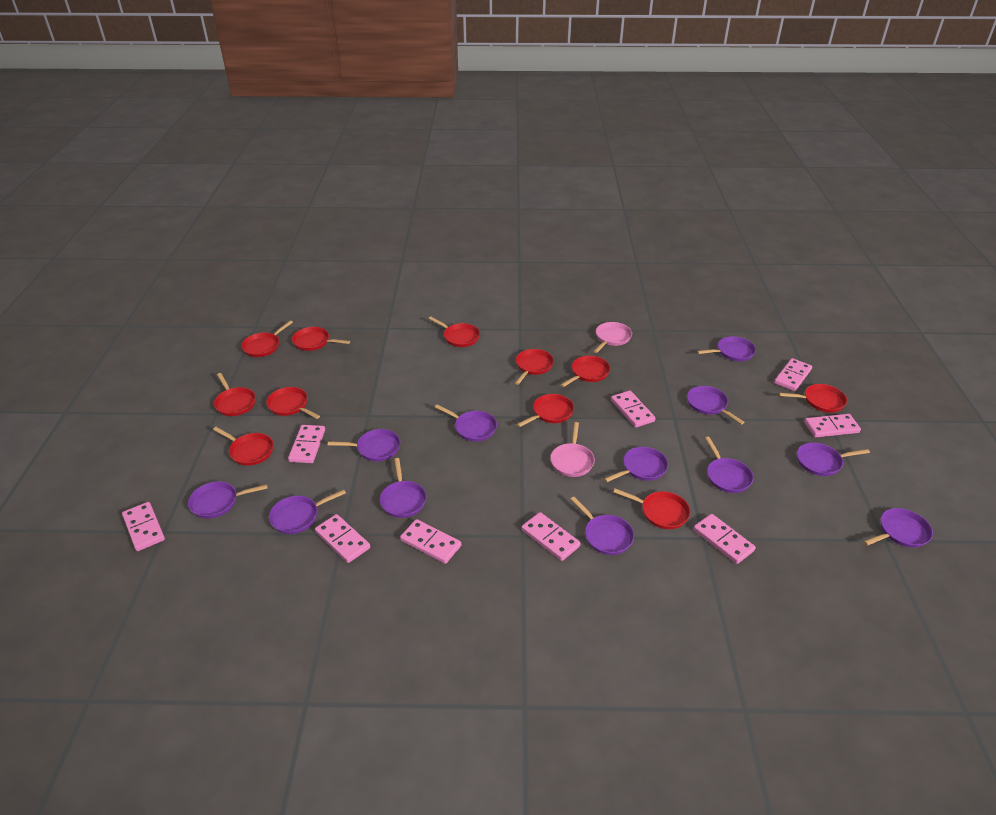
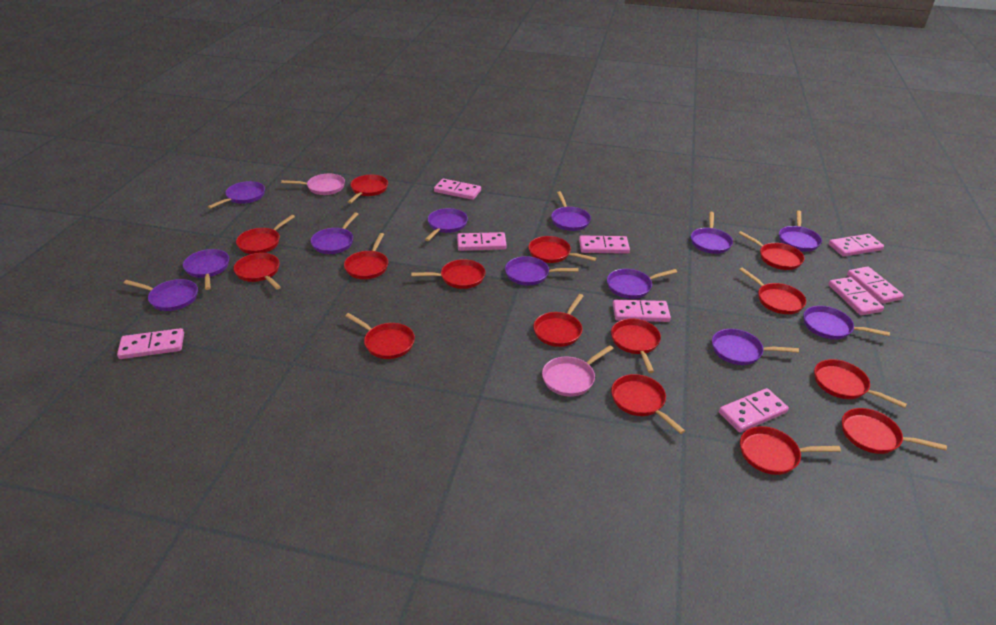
red pan: [213,427,274,466] [214,373,256,416] [241,320,293,357] [266,387,320,419] [292,327,350,351] [428,316,480,347] [515,349,554,385] [516,394,574,427] [561,356,610,387] [613,488,690,529] [779,384,847,413] = 11 -> [233,253,281,290] [236,215,295,254] [344,233,388,279] [345,313,415,359] [348,175,388,204] [411,259,486,289] [528,236,596,263] [533,294,583,347] [611,319,661,373] [611,374,685,434] [738,231,805,270] [739,267,806,314] [740,426,841,475] [814,359,907,408] [842,408,947,454] = 15

